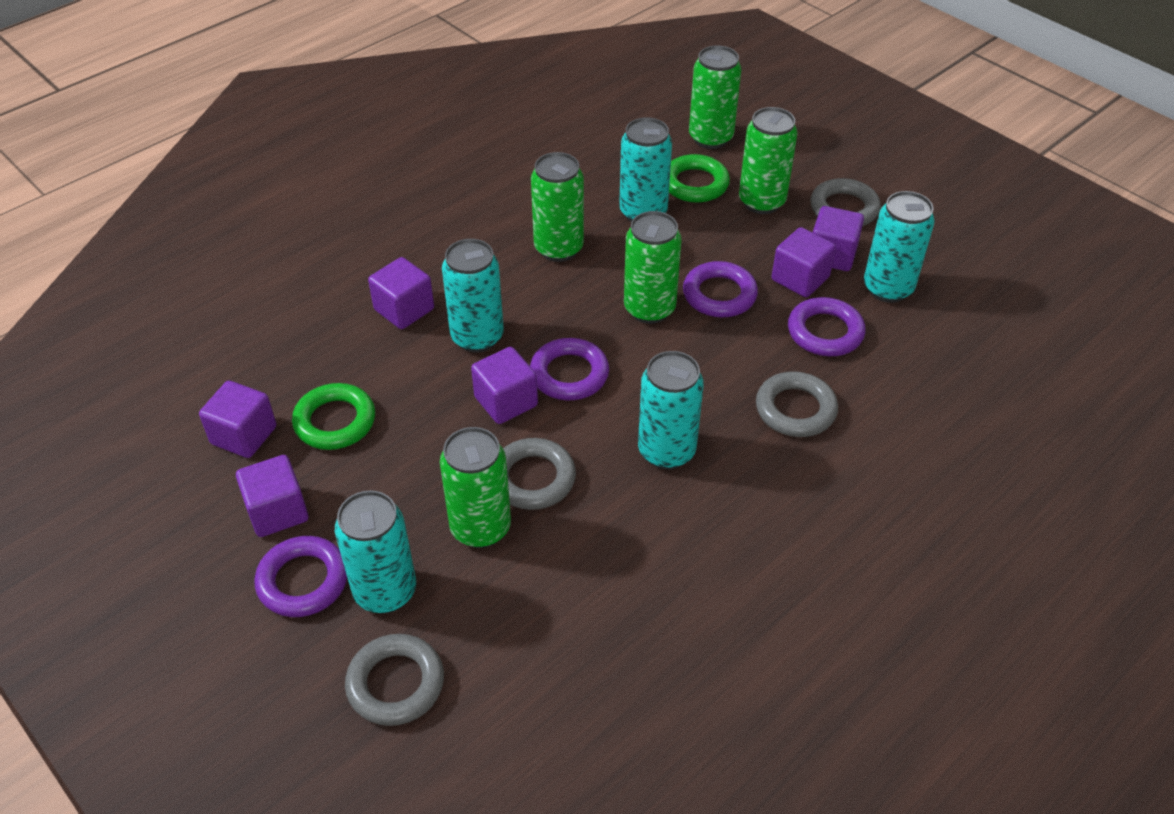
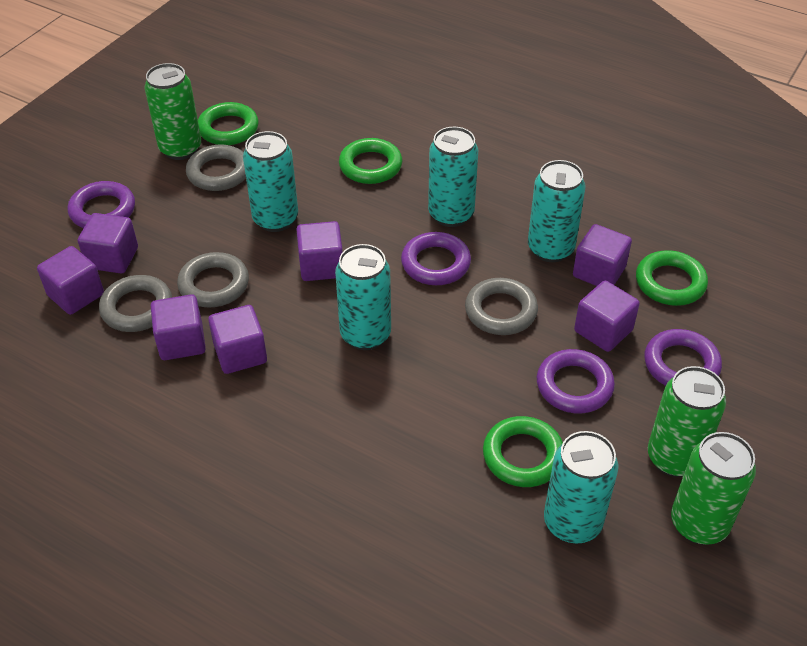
green can: [440,427,511,548] [531,152,584,262] [624,211,682,324] [689,46,742,149] [739,107,798,214] = 5 -> [145,63,201,160] [648,366,726,477] [671,432,756,545] = 3
green ring: [292,383,375,450] [669,154,730,203] = 2 -> [198,102,259,145] [339,138,402,184] [483,416,563,487] [636,250,708,306] = 4
purple cube: [199,381,276,458] [236,455,308,537] [368,257,434,329] [471,347,538,424] [772,227,836,297] [813,206,864,271] = 6 -> [37,246,104,315] [78,213,138,273] [151,294,206,360] [208,305,267,374] [296,221,343,281] [573,224,632,286] [574,281,640,352] = 7

